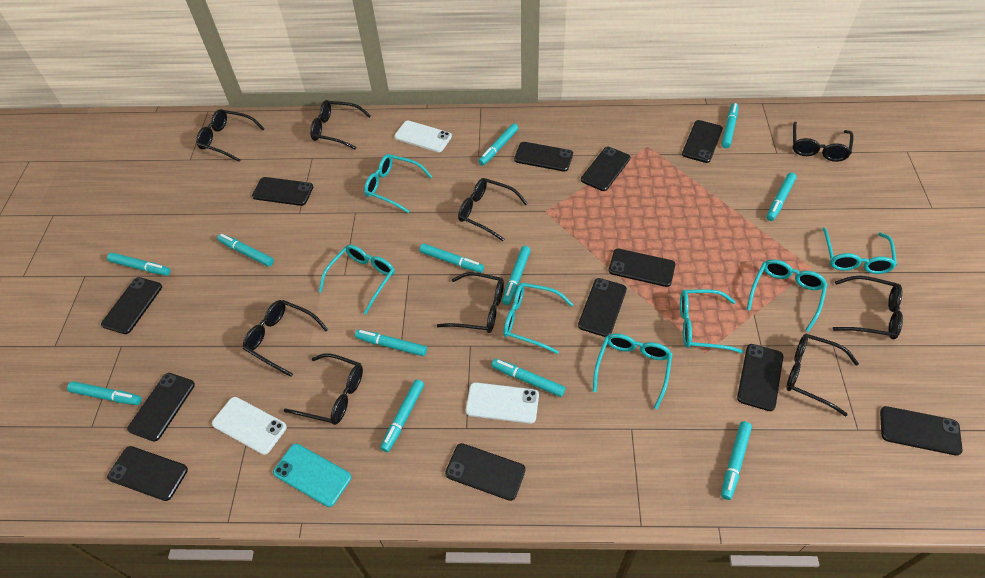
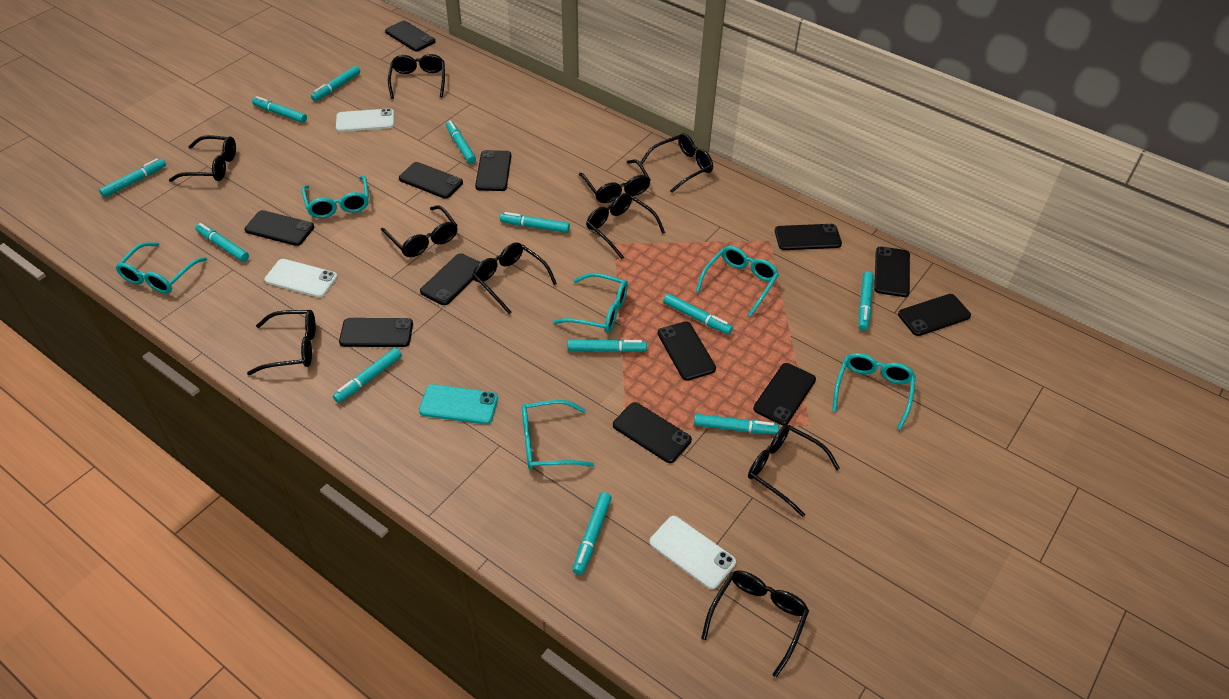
black glasses: [196,109,265,162] [243,300,328,377] [284,353,363,425] [310,100,371,150] [437,272,504,333] [458,178,528,241] [786,334,859,416] [793,122,854,162] [833,276,903,340] = 9 -> [169,135,236,182] [247,310,316,375] [381,205,458,257] [388,54,445,99] [472,242,557,314] [579,160,651,203] [586,193,665,259] [640,133,713,193] [701,571,809,678] [748,425,840,517] = 10
turquoise glasses: [319,245,395,314] [364,154,432,213] [503,283,573,354] [593,334,672,409] [680,289,744,353] [747,259,827,332] [822,227,897,274] = 7 -> [115,242,207,294] [302,175,369,218] [522,400,594,469] [553,273,628,333] [696,246,779,317] [832,353,916,430] = 6

